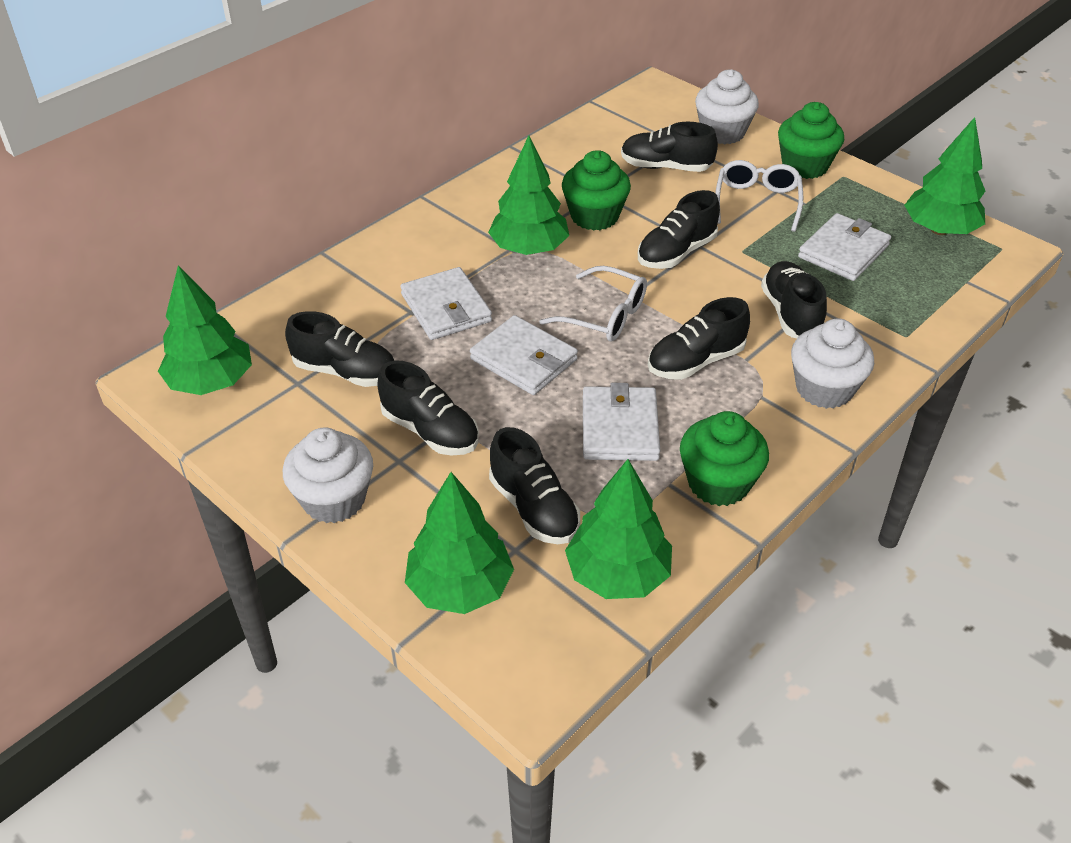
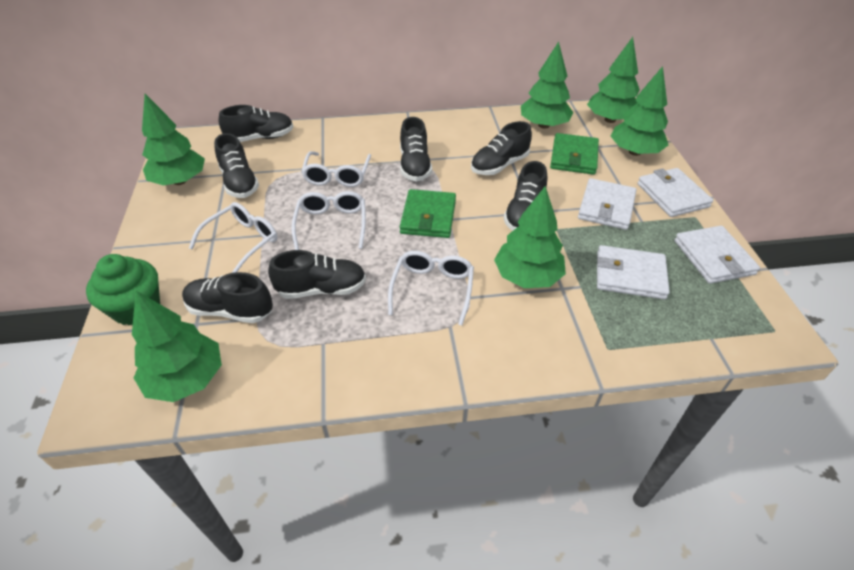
green cupcake: [562,150,631,231] [680,411,769,506] [778,102,844,179] = 3 -> [86,254,160,325] = 1
green tree: [158,265,252,395] [405,472,514,614] [488,136,569,255] [565,459,672,599] [904,117,985,235] = 5 -> [132,291,222,402] [142,94,205,185] [494,186,566,288] [521,41,573,129] [587,37,640,123] [611,66,668,156] = 6
green wallet: none = 0 -> [400,189,456,238] [550,133,599,175] = 2
white cupcake: [283,427,373,523] [695,69,759,144] [791,318,874,409] = 3 -> none = 0
white glasses: [539,266,647,342] [715,160,803,232] = 2 -> [189,202,277,273] [291,191,366,250] [301,151,371,187] [388,251,474,326] = 4

